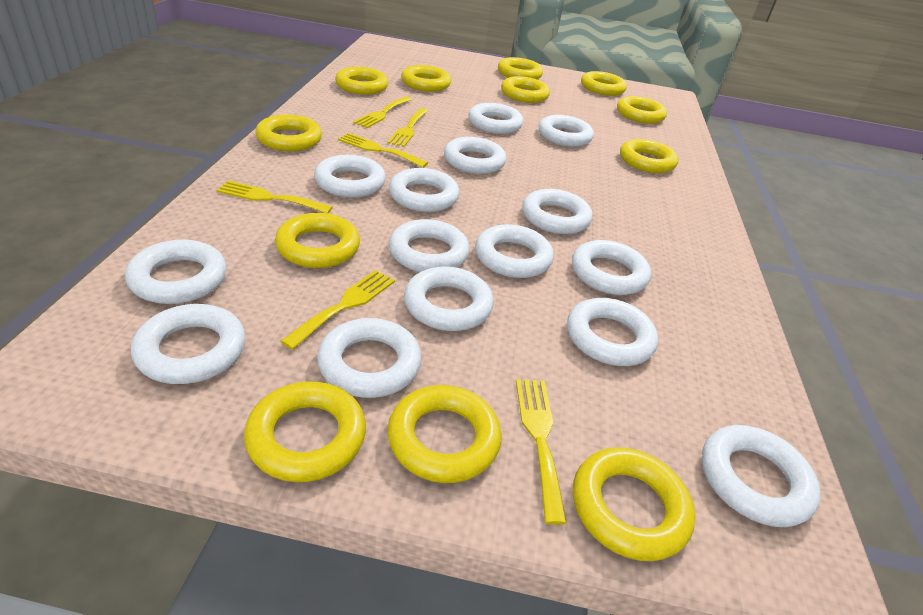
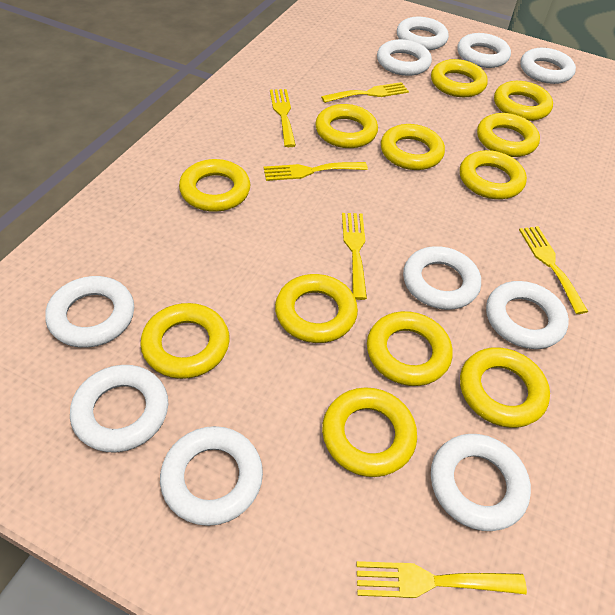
white ring: [125,240,227,304] [131,304,246,384] [314,155,386,197] [317,318,422,398] [389,168,460,212] [389,219,470,272] [404,266,494,331] [444,137,506,174] [468,103,523,134] [475,224,554,278] [522,189,593,234] [538,115,594,147] [567,298,658,366] [572,240,651,295] [702,425,821,527] = 15 -> [45,276,134,348] [70,365,168,452] [160,426,263,526] [377,39,432,76] [397,17,449,50] [403,246,481,310] [431,434,531,531] [457,33,511,68] [486,281,569,349] [520,48,576,84] = 10

